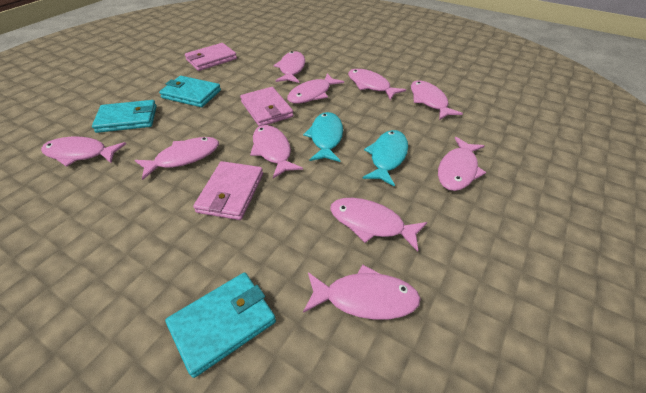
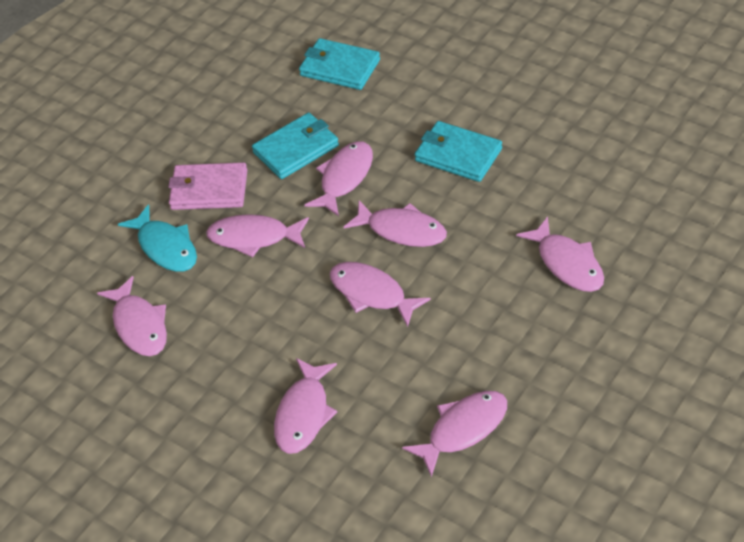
pink fish: [41,137,126,167] [135,137,219,180] [250,125,303,179] [274,51,305,83] [287,73,344,104] [303,264,421,320] [330,198,427,252] [348,69,406,100] [411,80,463,120] [438,137,486,191] = 10 -> [97,276,167,356] [206,214,309,257] [274,358,337,454] [305,141,373,216] [330,262,431,327] [344,200,447,247] [402,391,507,477] [516,217,604,292] = 8
pink wallet: [185,43,237,71] [193,161,263,220] [240,87,294,126] = 3 -> [168,162,247,210] = 1
turquoise fish: [303,112,343,162] [362,130,408,187] = 2 -> [118,204,197,272] = 1

